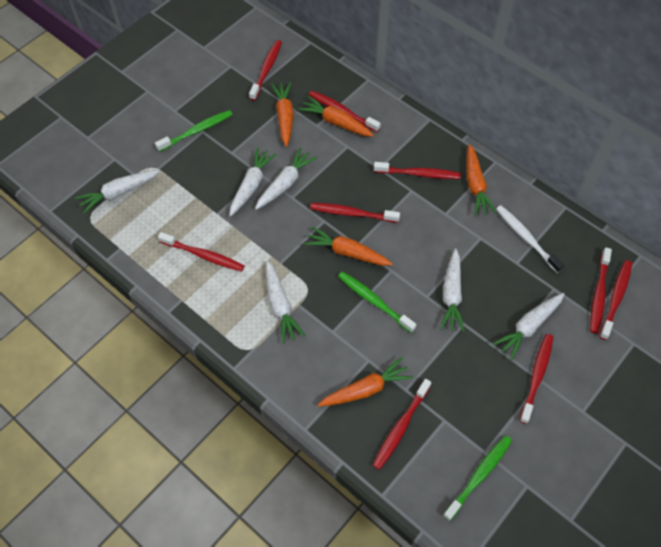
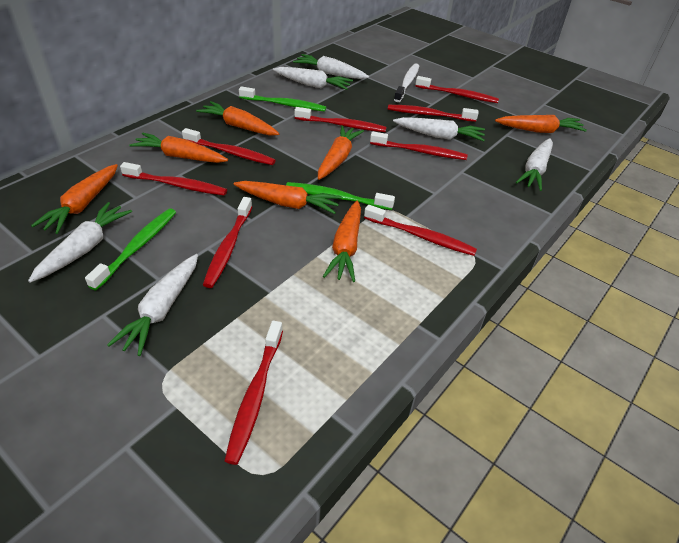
orange carrot: [271,82,294,147] [298,96,374,137] [304,226,393,266] [318,357,413,407] [466,144,497,216] = 5 -> [31,164,118,234] [129,133,228,163] [196,101,279,136] [233,181,342,214] [318,125,364,180] [323,201,361,282] [495,115,587,133] = 7

